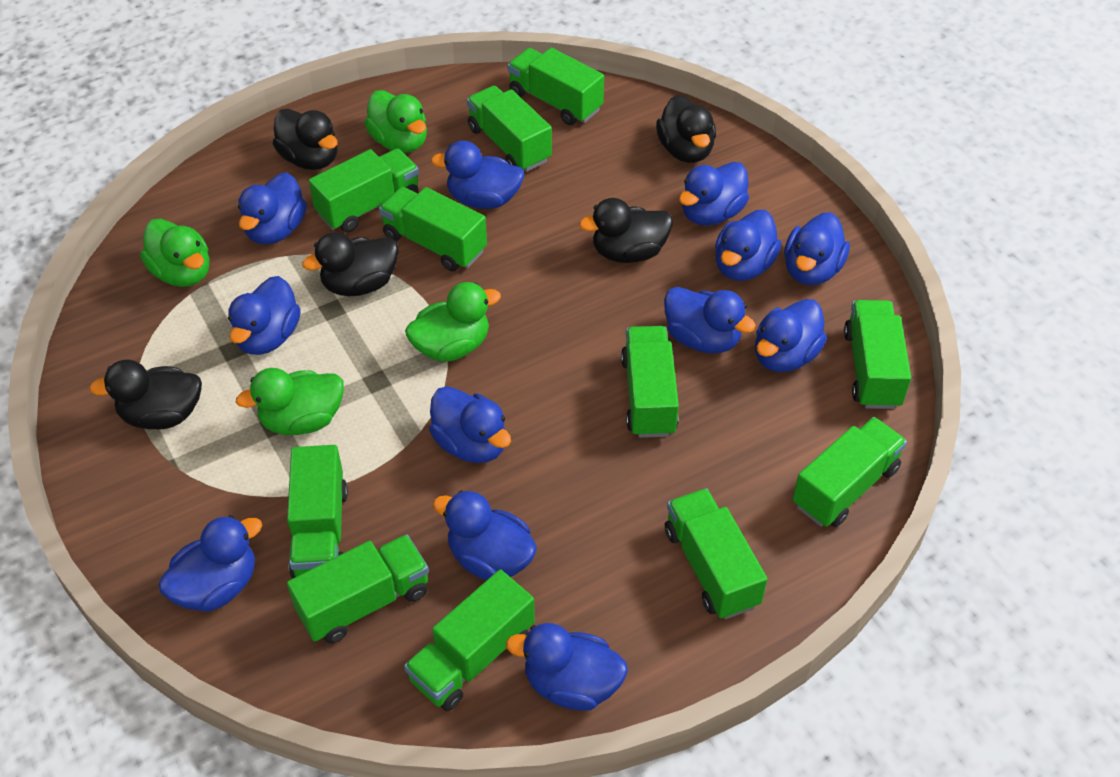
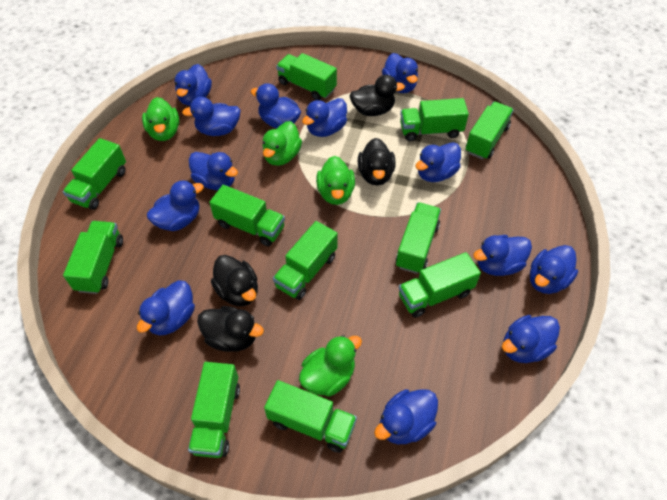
black duck: [89,360,202,429] [273,109,338,170] [302,233,399,296] [579,198,673,263] [656,94,716,163] = 5 -> [197,306,264,352] [211,255,258,306] [350,75,405,116] [358,138,395,185] = 4
blue duck: [158,515,262,612] [228,276,301,355] [238,172,307,244] [429,386,511,463] [431,140,524,209] [433,490,537,580] [506,623,628,711] [664,287,756,353] [679,162,749,226] [715,210,782,281] [755,299,827,372] [784,212,850,285] = 12 -> [137,280,195,336] [147,180,204,231] [174,64,212,106] [182,97,241,136] [189,152,238,190] [251,83,301,128] [302,98,347,137] [374,389,438,444] [382,53,418,93] [415,142,461,182] [473,235,532,276] [502,315,560,363] [530,245,578,294] = 13

